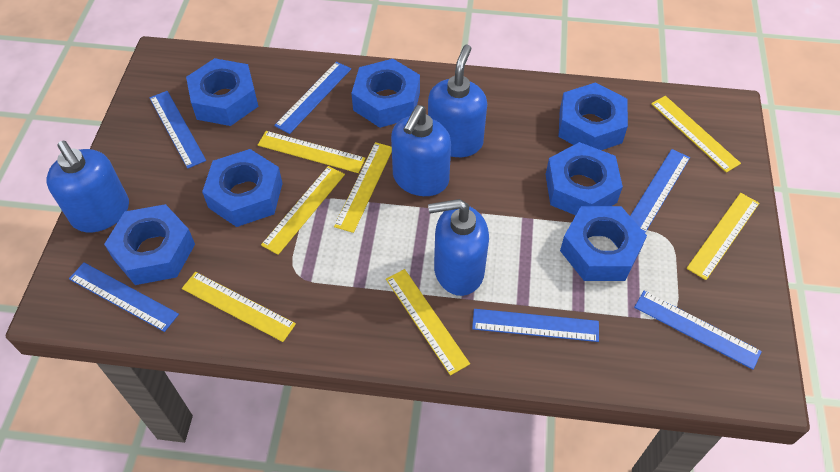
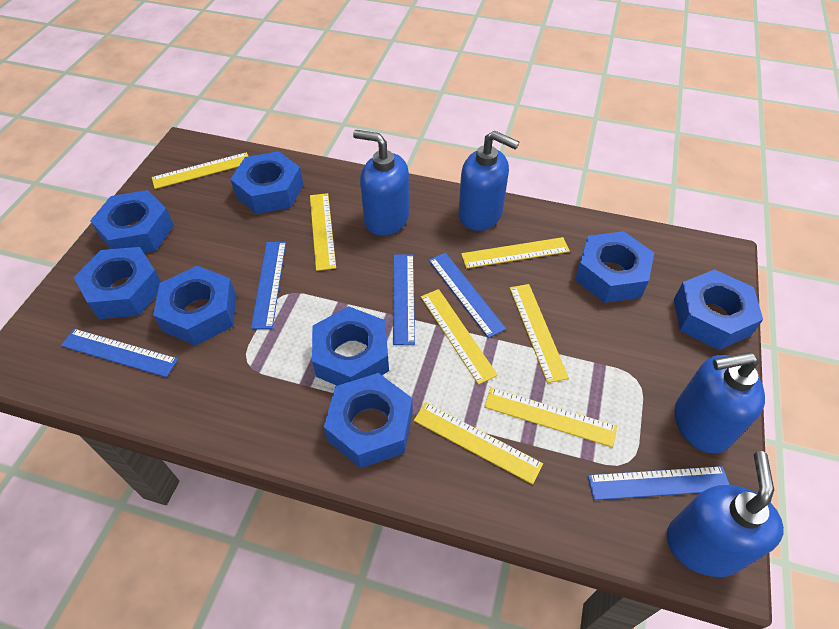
blue nut: [104,204,195,285] [186,58,259,126] [202,149,283,227] [351,59,420,128] [545,142,623,215] [559,82,628,150] [560,206,647,281] = 7 -> [74,247,161,319] [90,190,174,253] [153,266,236,346] [230,151,303,214] [312,306,389,386] [324,373,413,468] [575,231,654,303] [674,269,763,350] = 8
blue ruler: [69,263,179,332] [150,91,206,169] [274,61,351,134] [472,309,599,342] [630,149,690,233] [634,291,762,370] = 6 -> [61,329,178,377] [251,242,286,329] [393,254,415,345] [429,253,506,338] [588,466,730,500] = 5

